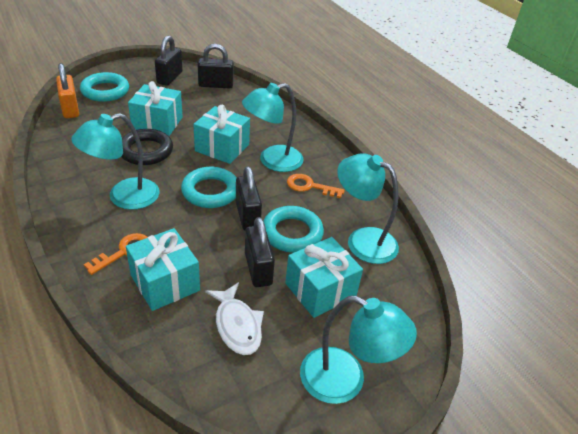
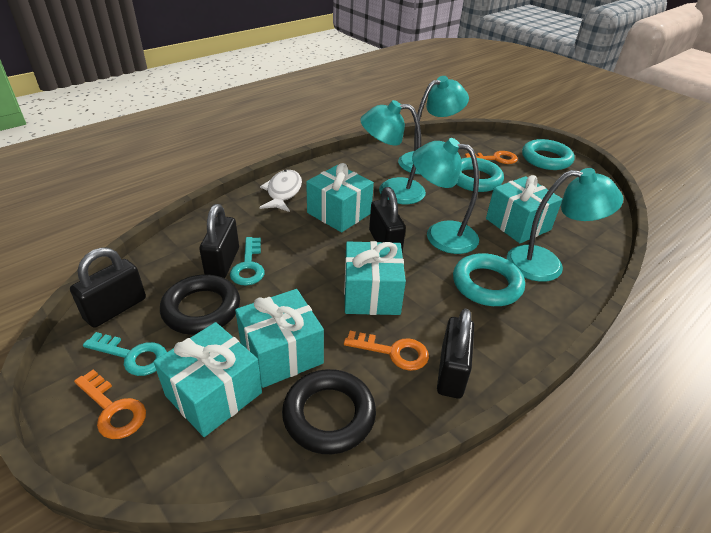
black ring: [121,129,173,165] = 1 -> [160,274,240,335] [282,369,376,454] = 2
orange key: [84,233,147,275] [287,174,345,198] = 2 -> [74,369,146,439] [344,331,429,371] [465,151,518,164] = 3
orange padlock: [56,63,79,118] = 1 -> none = 0
turquoise gift: [126,228,200,311] [128,81,183,136] [193,105,250,164] [285,237,363,318] = 4 -> [153,322,262,437] [235,289,324,388] [306,163,374,232] [344,241,406,315] [486,175,562,243] = 5
turquoise key: none = 0 -> [83,332,167,376] [230,237,265,285] = 2

